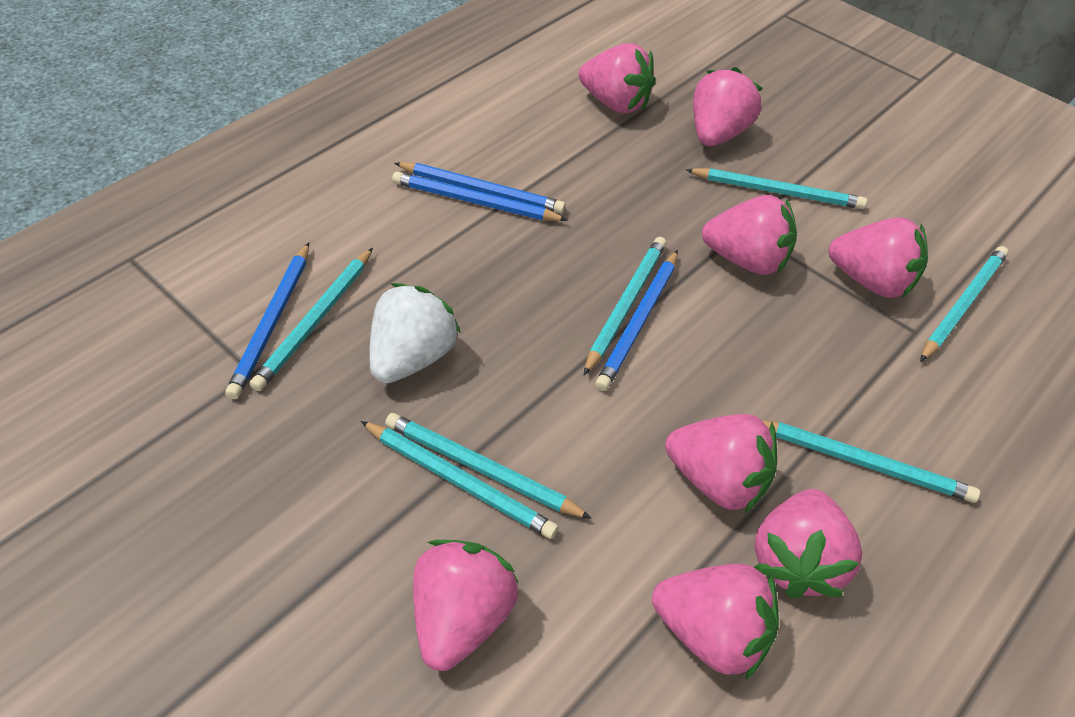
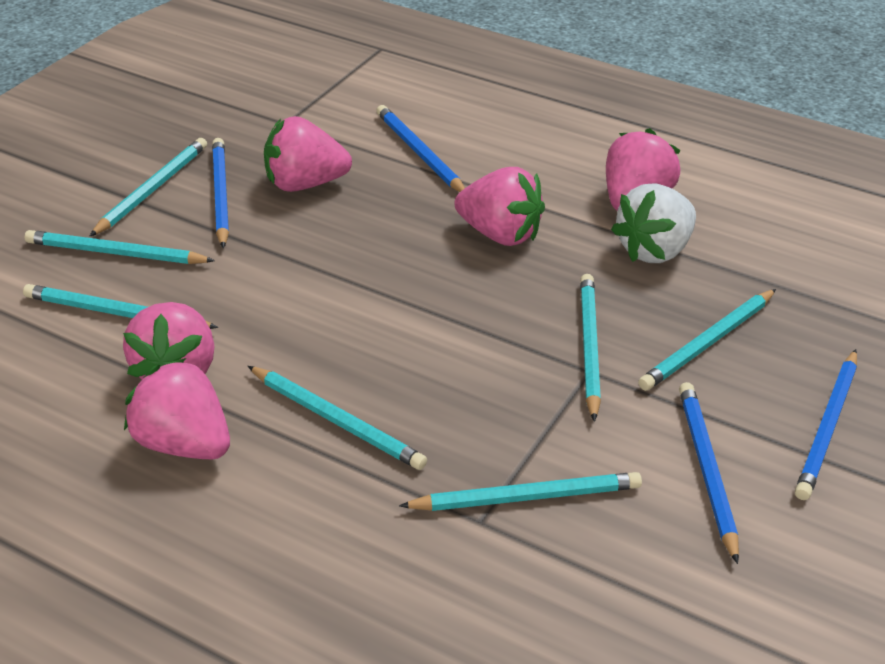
pink strawberry: [413,540,519,671] [579,43,656,114] [652,564,779,680] [665,414,777,514] [693,67,763,146] [702,195,797,275] [754,489,862,598] [829,217,928,298] = 8 -> [123,302,215,379] [124,358,230,459] [264,116,352,192] [455,167,545,246] [606,128,681,211] = 5

